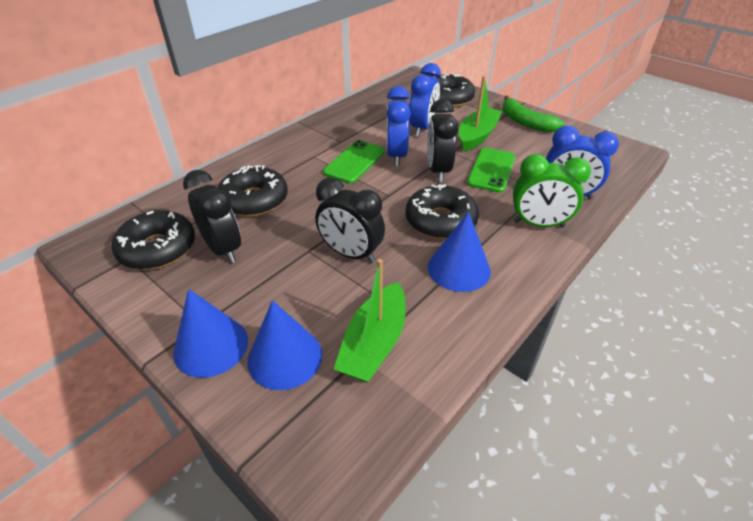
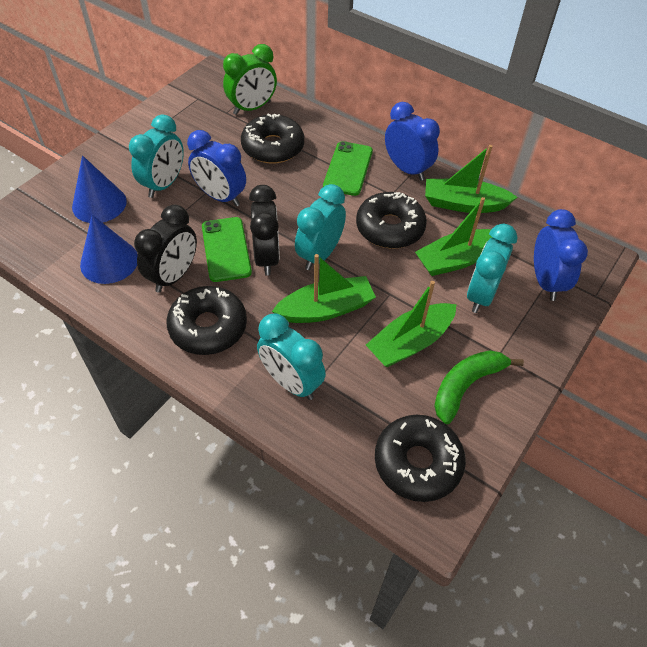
black clock: [183,170,241,263] [315,177,385,263] [427,99,459,182] = 3 -> [134,205,197,293] [249,185,280,276] = 2
blue cone: [173,289,248,378] [247,300,322,390] [428,212,491,292] = 3 -> [72,155,127,223] [80,215,138,284] = 2
green boat: [334,259,406,382] [459,76,502,151] = 2 -> [272,254,376,323] [366,281,456,367] [415,197,493,276] [425,145,518,213] = 4
turquoise clock: none = 0 -> [129,115,184,198] [257,314,326,400] [295,184,346,270] [467,224,518,313] = 4

